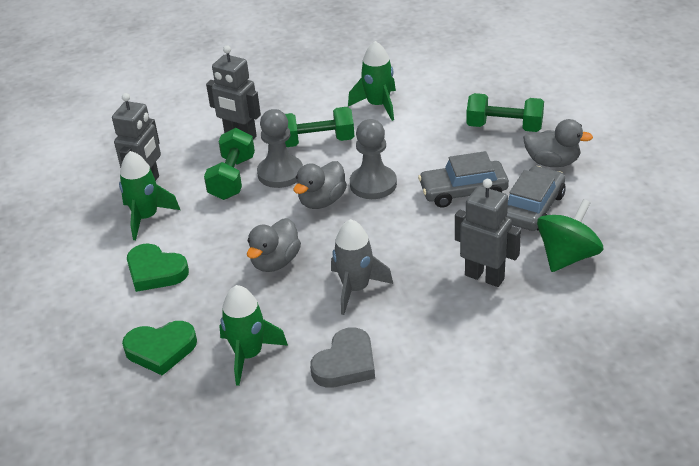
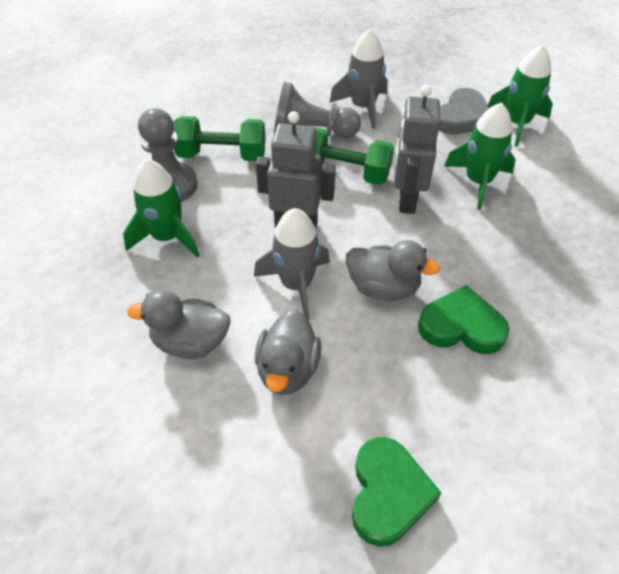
green dumbbell: [204,128,255,200] [285,107,355,147] [466,93,544,132] = 3 -> [173,116,266,161] [315,127,394,185] = 2
green spinning top: [537,199,603,272] = 1 -> none = 0
grey car: [418,151,509,208] [506,166,566,231] = 2 -> none = 0
grey robot: [112,93,161,181] [206,46,261,139] [455,179,521,287] = 3 -> [256,111,336,228] [394,85,440,214] = 2
grey rocket: [331,219,393,315] = 1 -> [254,208,330,321] [329,29,388,129] = 2

